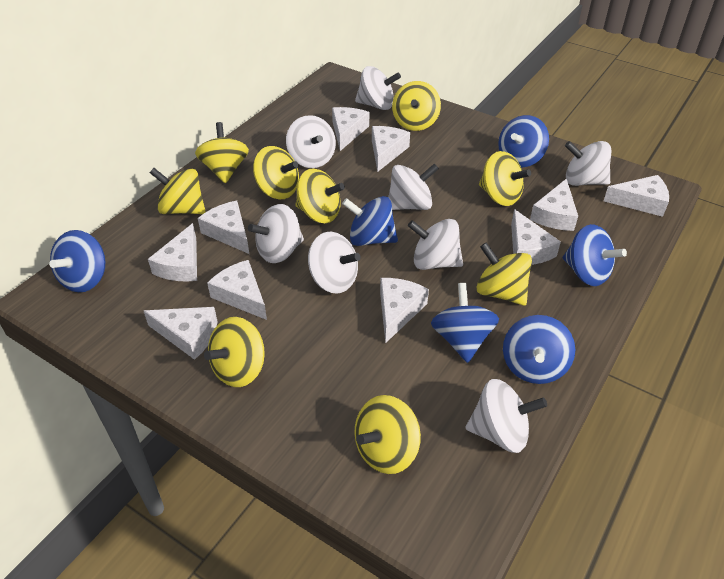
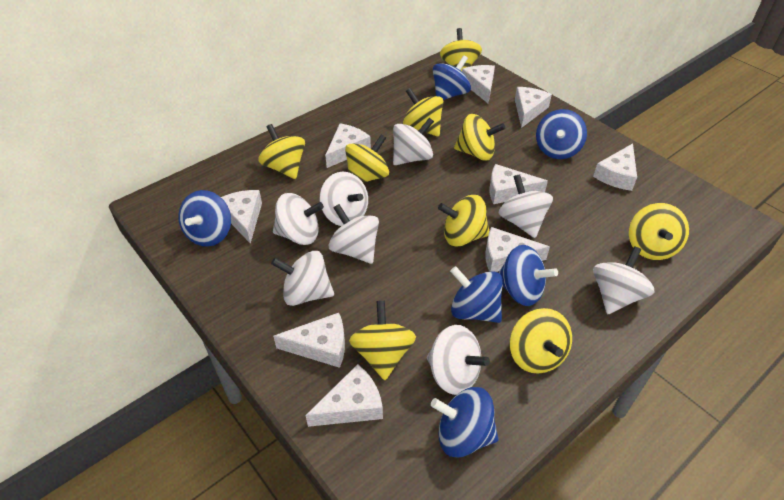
white cheese: [144,307,218,360] [148,223,197,281] [198,201,249,254] [207,260,267,320] [332,107,369,151] [372,126,410,172] [380,278,429,343] [511,209,561,265] [530,178,578,231] [604,175,669,217] = 10 -> [221,190,262,244] [273,313,345,368] [306,364,383,427] [325,123,371,168] [462,65,495,103] [485,227,550,272] [490,164,548,204] [515,87,552,128] [593,143,637,191] = 9

